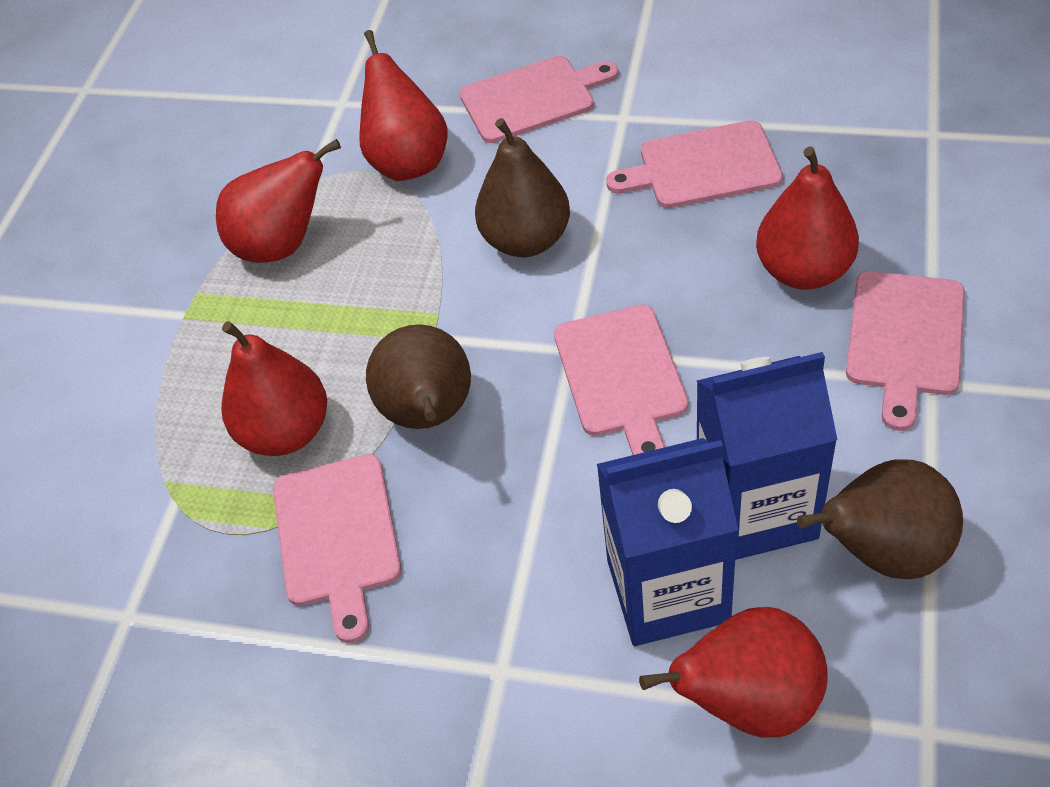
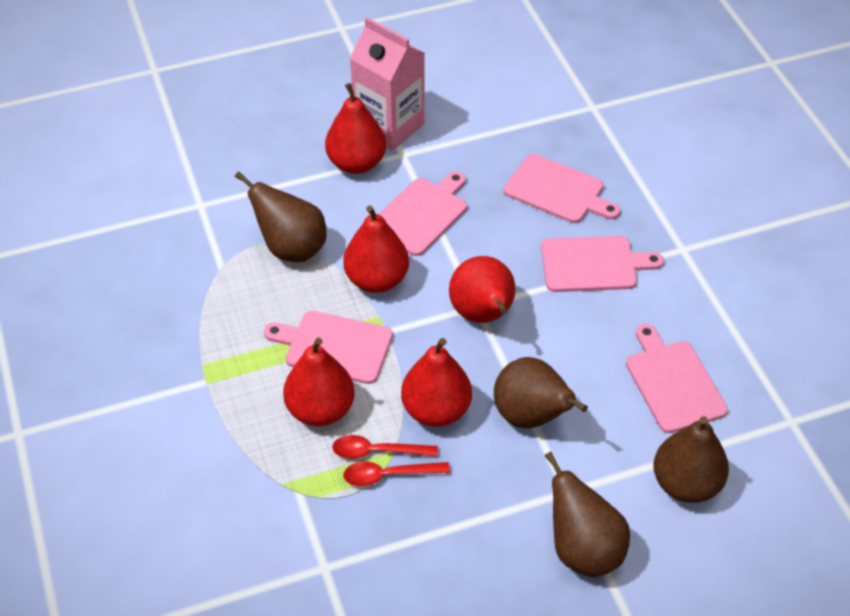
blue carton: [597,438,738,646] [697,352,837,560] = 2 -> none = 0
brown pear: [366,324,471,429] [475,118,570,257] [797,460,963,579] = 3 -> [235,171,327,262] [494,357,588,428] [545,452,630,577] [653,416,729,503] = 4
pink carton: none = 0 -> [350,17,425,151] = 1
red spoon: none = 0 -> [332,435,438,459] [343,462,450,486] = 2

